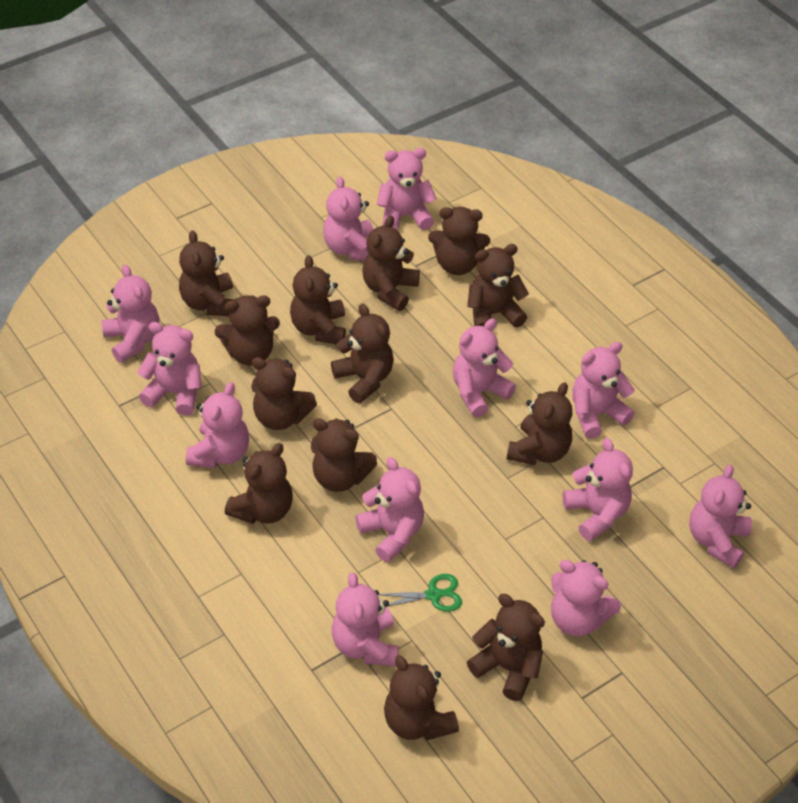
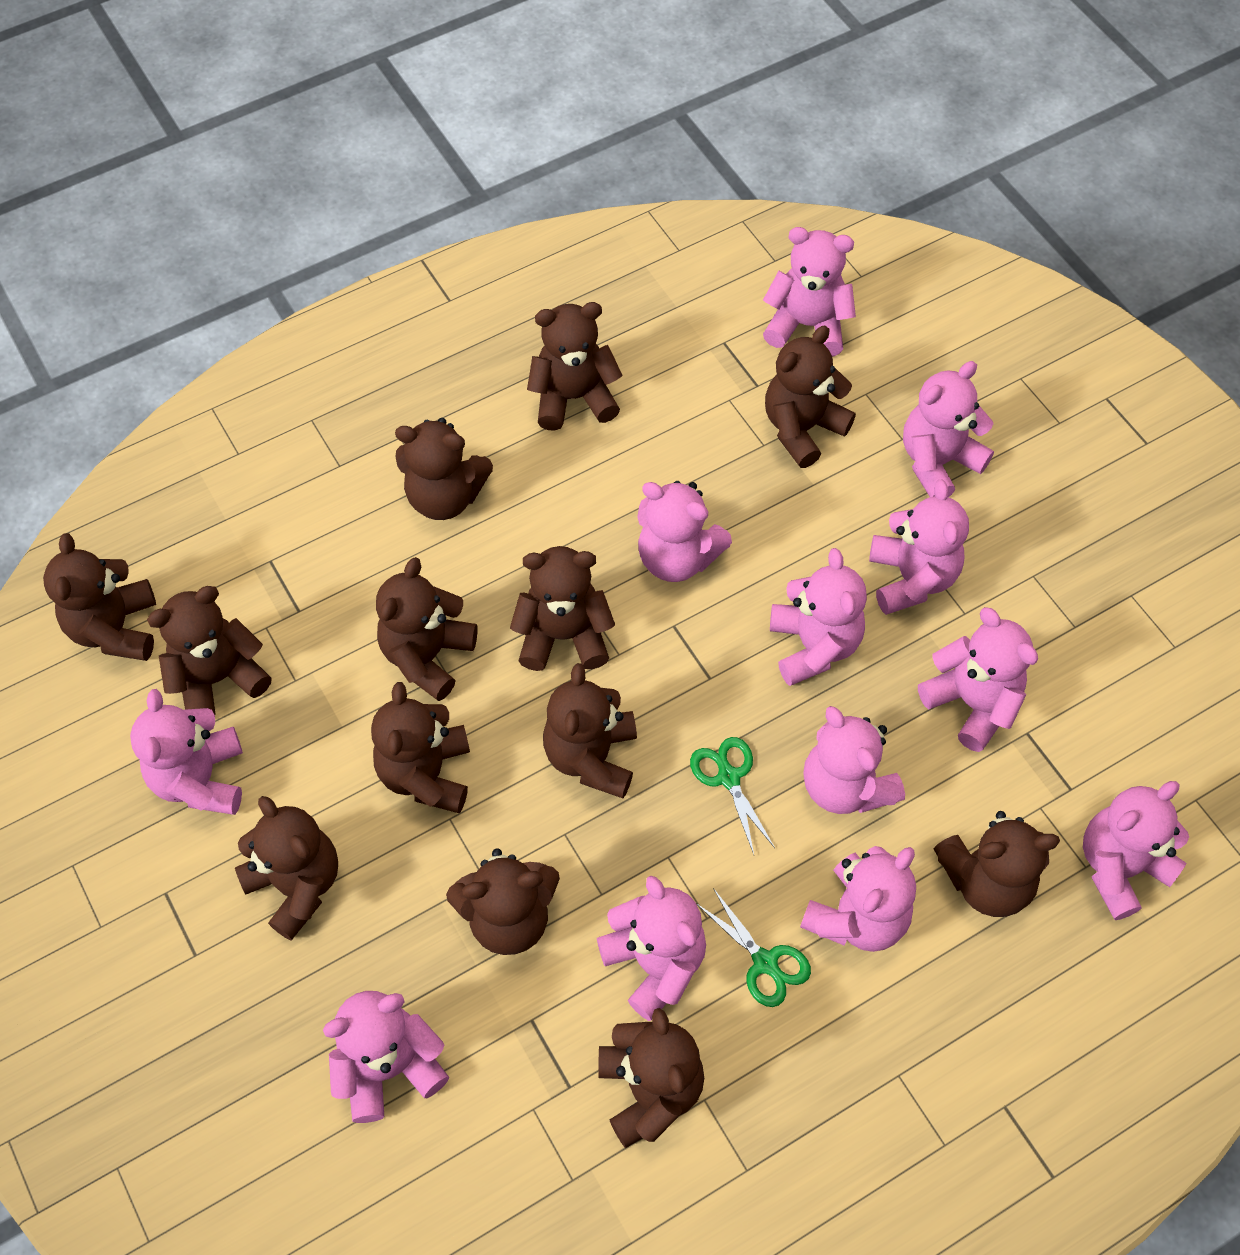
green scissors: [379,574,462,612] = 1 -> [690,737,775,855] [696,888,811,1007] = 2

